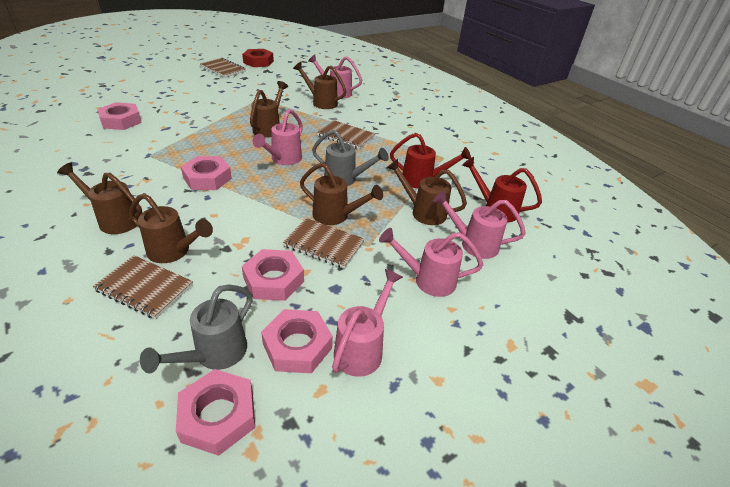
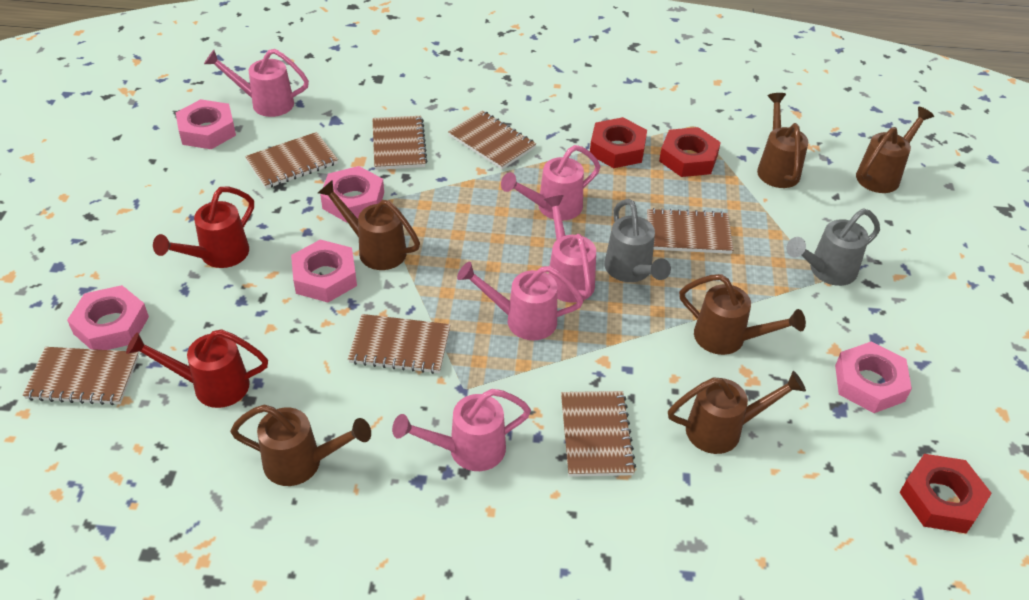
brown notebook: [93,255,193,319] [200,58,246,78] [283,218,365,269] [317,120,375,149] = 4 -> [22,347,139,405] [245,132,338,189] [348,314,451,374] [372,116,427,170] [448,110,536,169] [561,391,636,477] [647,208,733,254] = 7
red nut: [242,49,274,67] = 1 -> [590,117,647,168] [659,127,721,177] [899,454,992,533] = 3

